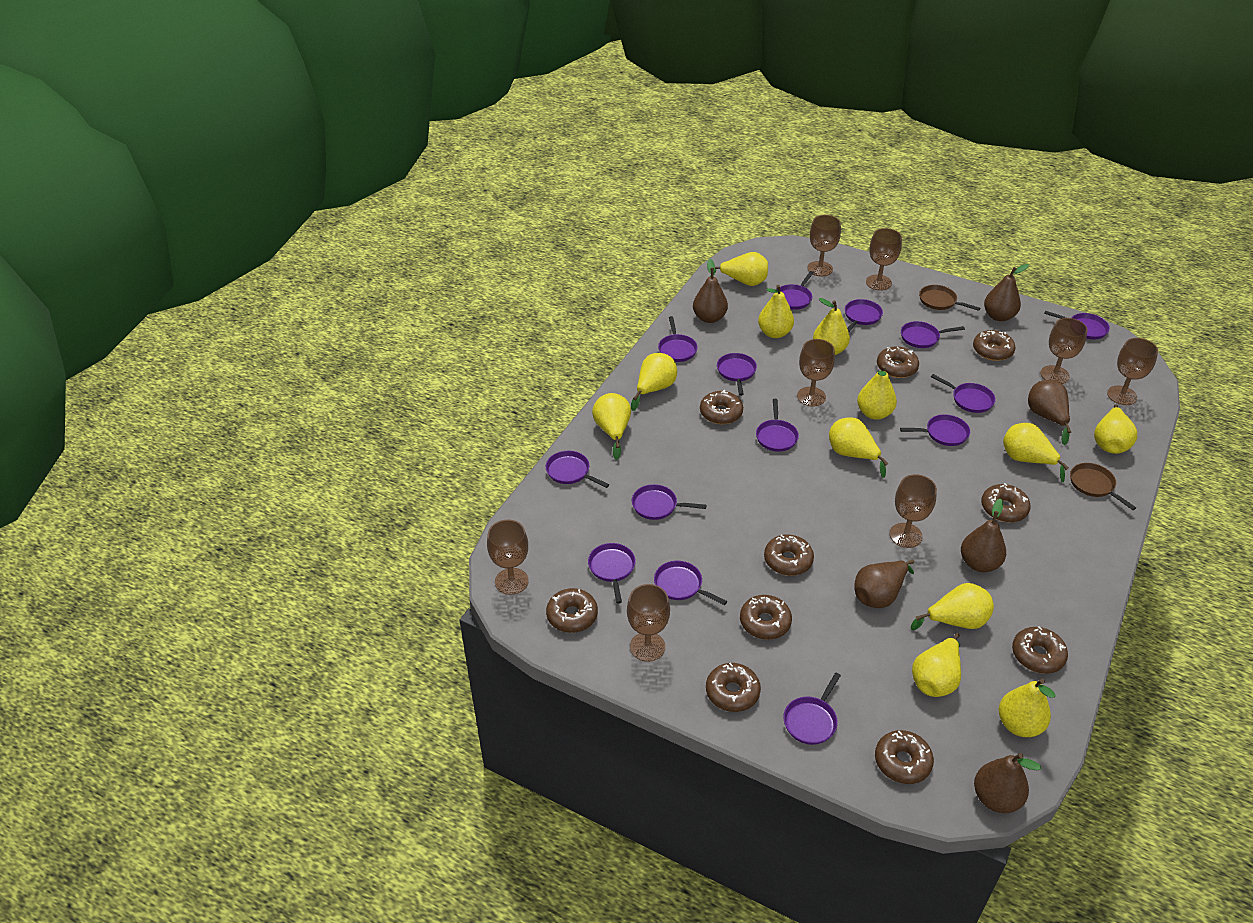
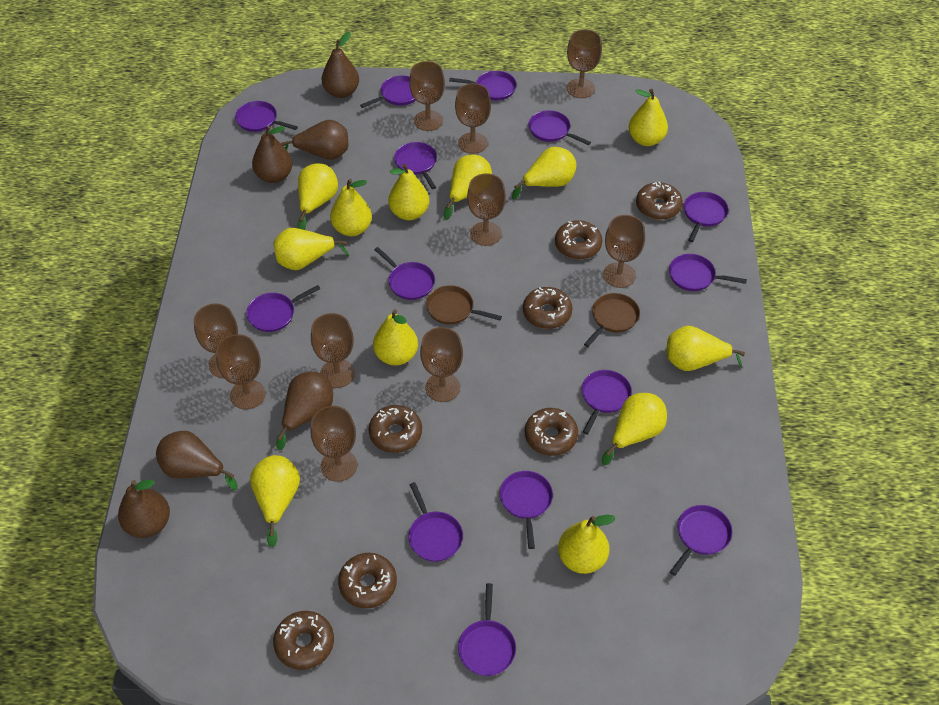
brown donut: [546,588,598,633] [700,390,743,425] [706,663,761,712] [740,595,792,640] [764,535,814,576] [875,730,934,784] [877,346,919,378] [973,330,1016,361] [981,483,1031,523] [1012,627,1068,674] = 10 -> [273,611,334,670] [338,553,397,609] [369,405,422,453] [523,287,573,329] [525,408,578,456] [555,220,602,259] [636,182,683,220] = 7
brown goblet: [487,520,529,595] [627,584,670,662] [797,339,835,407] [807,215,841,276] [866,228,902,290] [890,474,937,548] [1040,318,1088,384] [1107,338,1158,405] = 8 -> [194,303,238,378] [216,334,265,409] [310,406,357,482] [311,313,355,388] [409,61,445,131] [420,327,463,402] [455,83,491,154] [467,173,506,246] [567,29,602,98] [603,215,645,288] = 10

